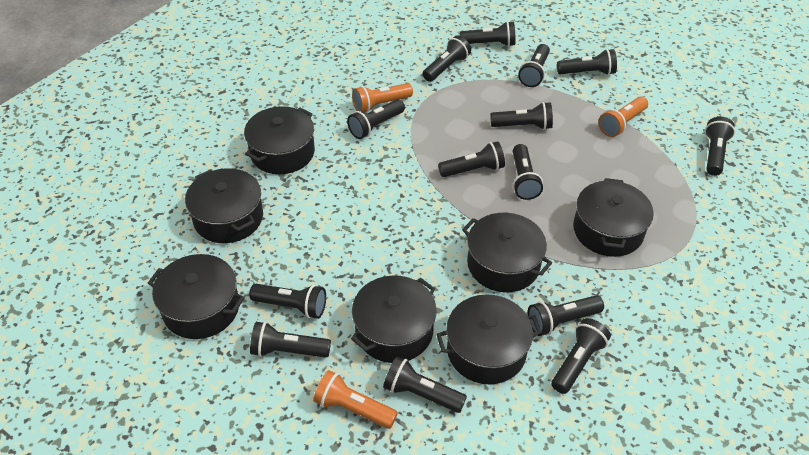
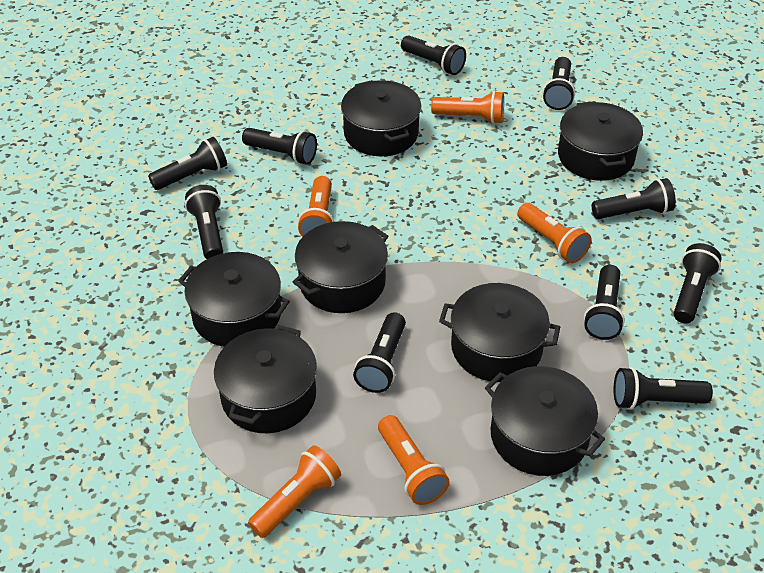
black flashlight: [249,284,326,319] [250,321,331,358] [347,99,405,139] [383,357,467,413] [423,35,471,82] [438,141,505,177] [460,21,515,47] [490,102,553,130] [513,144,543,200] [518,44,550,87] [527,295,604,336] [551,318,611,394] [557,49,617,75] [705,117,735,176] = 14 -> [148,137,227,190] [185,185,223,259] [242,128,317,165] [353,312,406,393] [401,35,466,75] [543,57,575,110] [584,265,625,340] [592,178,676,219] [614,367,713,410] [674,243,721,324] = 10
orange flashlight: [313,370,398,429] [352,83,413,113] [598,96,648,137] = 3 -> [248,445,341,538] [298,176,334,237] [378,415,450,505] [431,91,504,124] [517,203,592,263] = 5

